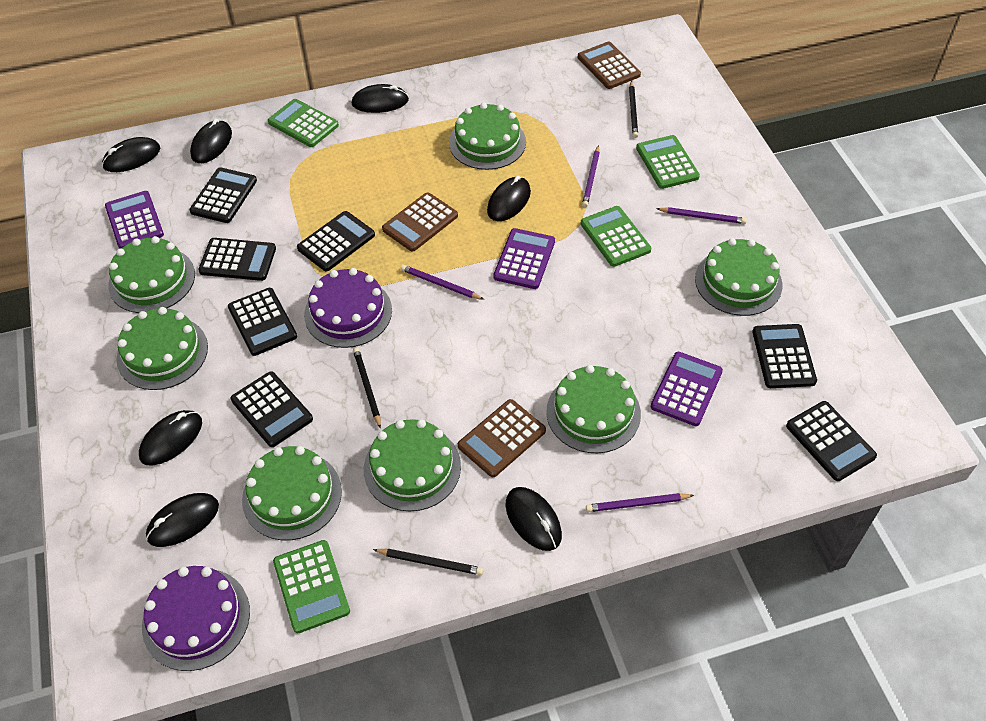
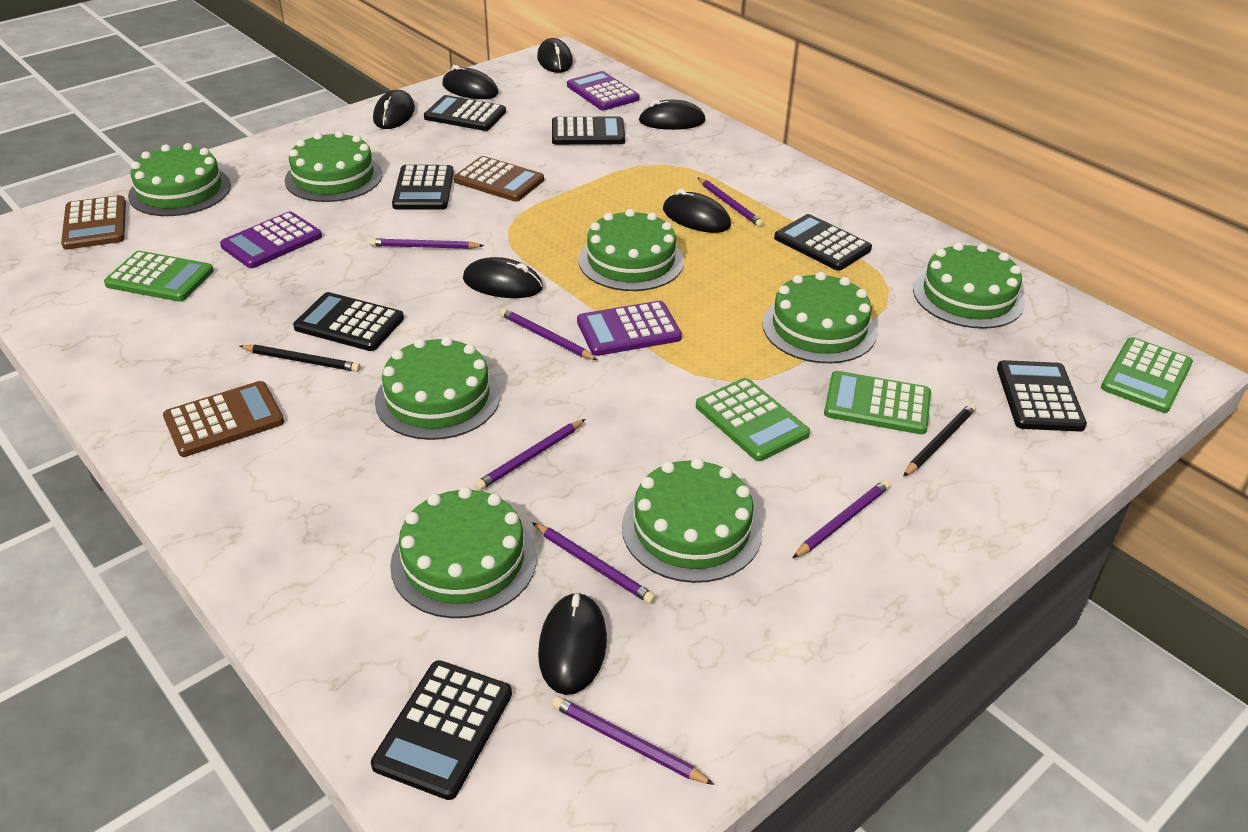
black pencil: [353,347,381,429] [373,549,483,575] [629,81,638,138] = 3 -> [239,345,361,372] [903,403,976,477] = 2
green cake: [108,236,195,313] [116,307,208,390] [242,446,342,540] [364,419,461,511] [449,103,526,170] [546,365,641,453] [695,238,783,316] = 7 -> [128,143,231,216] [284,131,382,202] [375,336,500,440] [390,487,537,618] [578,209,684,291] [622,458,762,583] [762,272,877,363] [913,242,1025,329] = 8
purple cake: [142,566,250,671] [304,268,392,348] = 2 -> none = 0
purple pencil: [401,265,484,300] [582,145,600,207] [586,493,694,512] [656,207,747,224] = 4 -> [369,238,484,249] [475,419,585,490] [500,308,597,360] [532,522,656,604] [552,696,715,785] [698,178,764,227] [793,480,890,558] = 7

